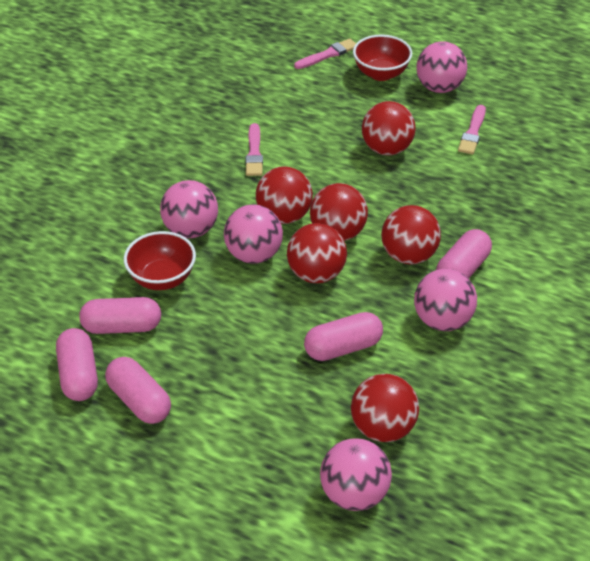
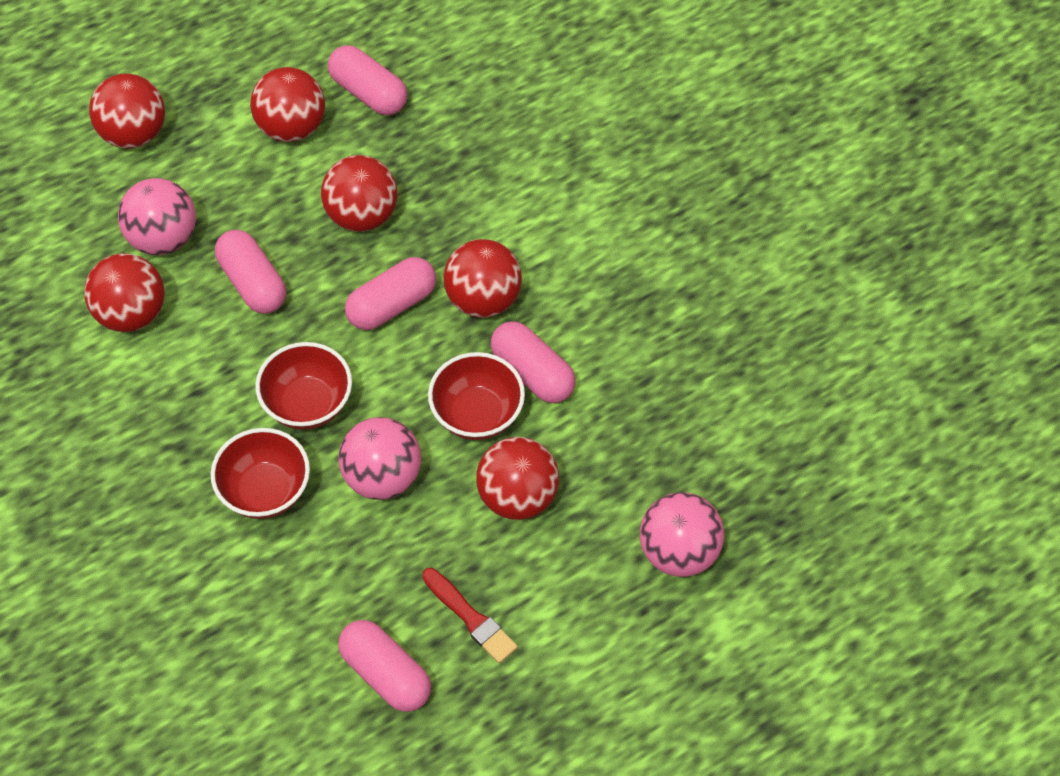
pink ball: [160,180,218,238] [224,204,283,264] [320,438,392,511] [414,269,477,331] [416,41,467,93] = 5 -> [118,178,196,255] [338,417,421,500] [640,492,724,577] = 3
pink brush: [245,123,263,176] [294,39,356,69] [458,105,486,155] = 3 -> none = 0
red bowl: [124,231,196,290] [353,35,412,81] = 2 -> [211,428,310,519] [255,342,352,430] [428,352,525,440] = 3
red brush: none = 0 -> [422,568,518,664] = 1

